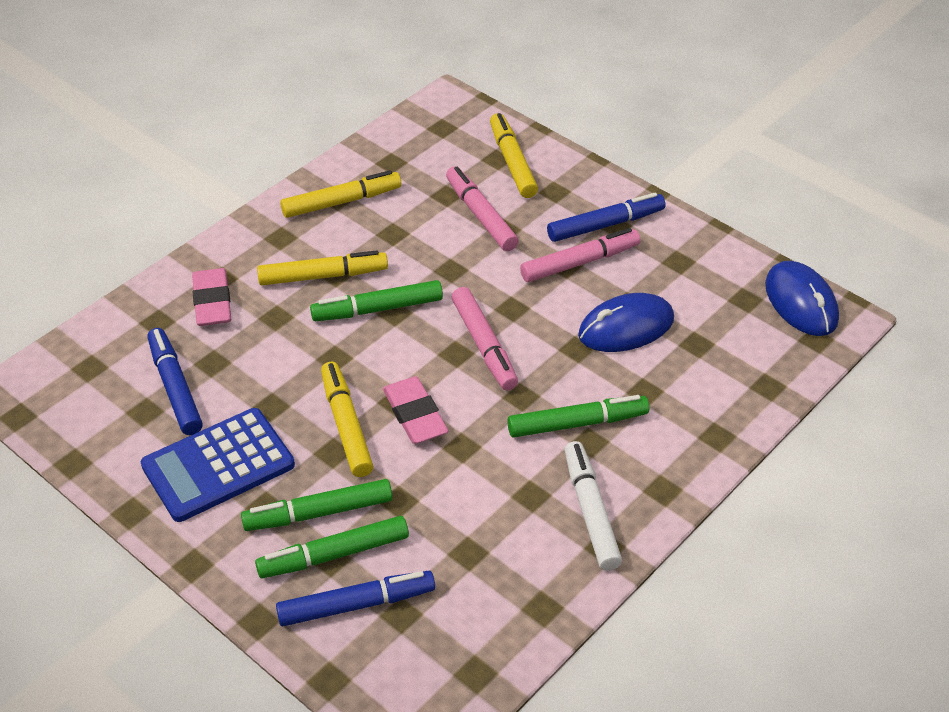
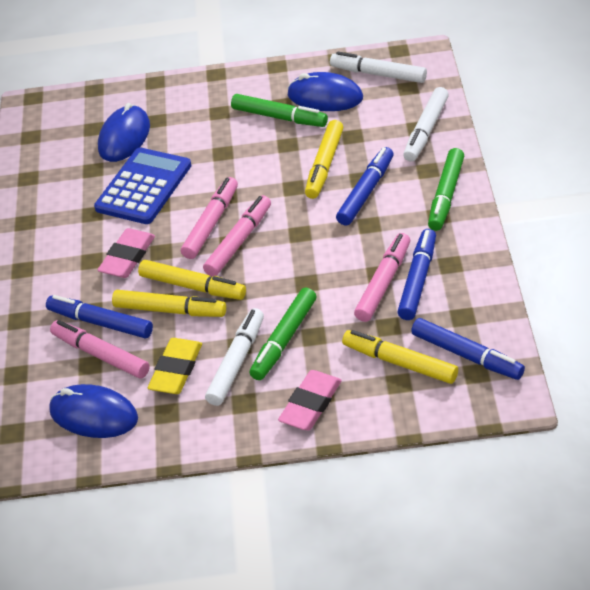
blue marker: [147,328,203,435] [276,571,435,626] [547,193,665,242] = 3 -> [46,295,153,339] [336,147,394,226] [397,229,436,320] [411,318,525,380] = 4
blue mouse: [578,293,674,352] [765,261,839,336] = 2 -> [49,384,138,438] [98,103,150,162] [287,72,363,111] = 3
green marker: [241,479,393,531] [255,516,409,578] [310,280,443,321] [507,395,649,438] = 4 -> [231,94,328,127] [250,287,317,380] [428,148,464,231] = 3
pink marker: [446,167,519,251] [452,287,518,390] [520,228,640,282] = 3 -> [50,320,150,379] [181,177,238,259] [203,195,271,276] [354,233,410,322] = 4
white marker: [564,441,622,571] = 1 -> [205,308,264,406] [330,52,427,83] [403,87,449,162] = 3
yellow eraser: none = 0 -> [148,338,202,394] = 1

